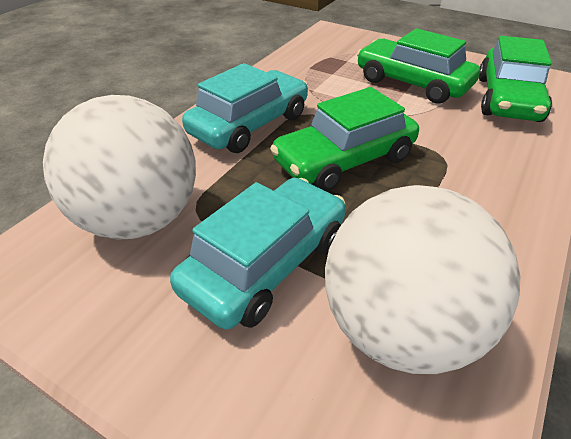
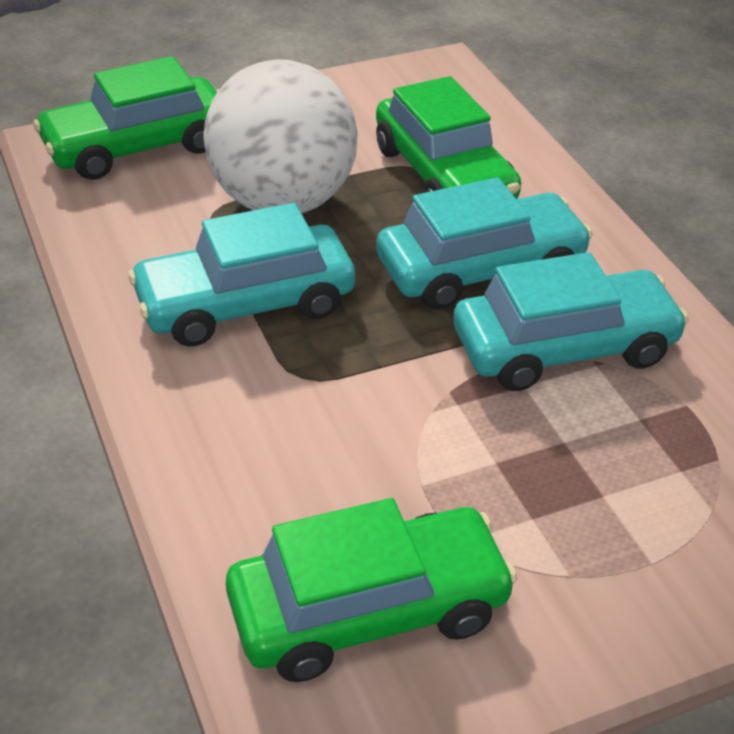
turquoise car: [170,178,346,330] [182,63,308,153] = 2 -> [128,203,355,347] [376,177,593,310] [453,252,689,391] = 3
white ball: [43,95,196,240] [325,185,521,374] = 2 -> [203,59,358,213] = 1

